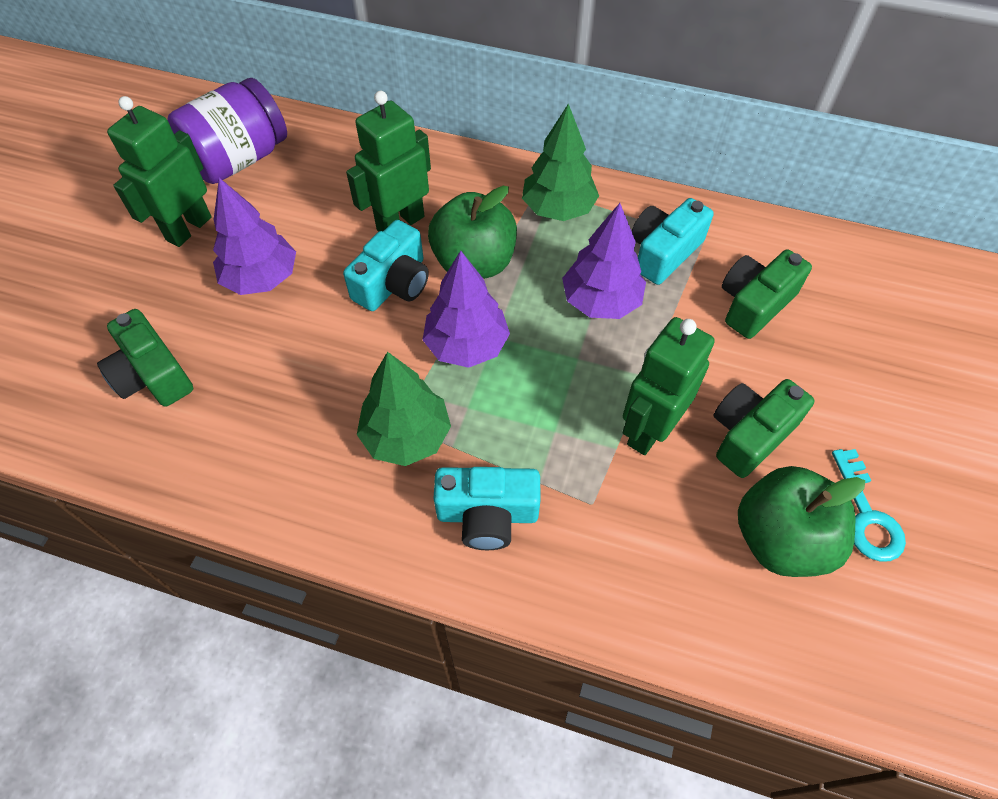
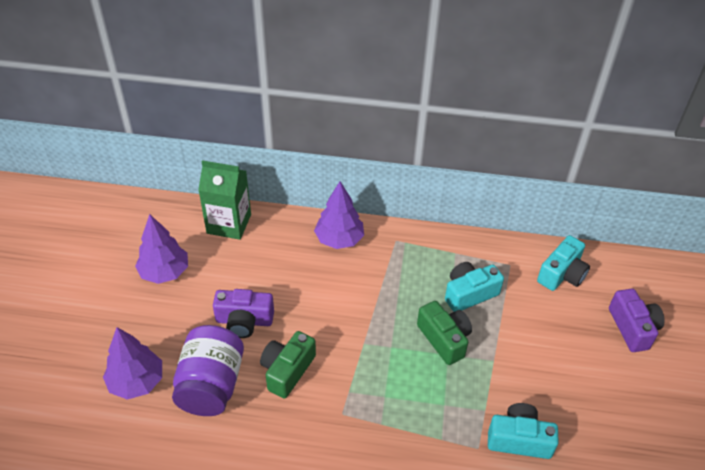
green apple: [428,186,517,279] [738,466,865,577] = 2 -> none = 0
green camera: [97,309,193,407] [714,379,814,478] [722,249,812,339] = 3 -> [260,331,316,399] [417,301,472,365] = 2
green carton: none = 0 -> [198,160,251,240] = 1
green robot: [107,96,211,247] [346,91,431,232] [622,317,715,455] = 3 -> none = 0
green tree: [357,352,451,466] [522,104,599,221] = 2 -> none = 0
purple camera: none = 0 -> [213,289,274,338] [609,289,665,352] = 2
turquoise key: [832,449,906,562] = 1 -> none = 0

